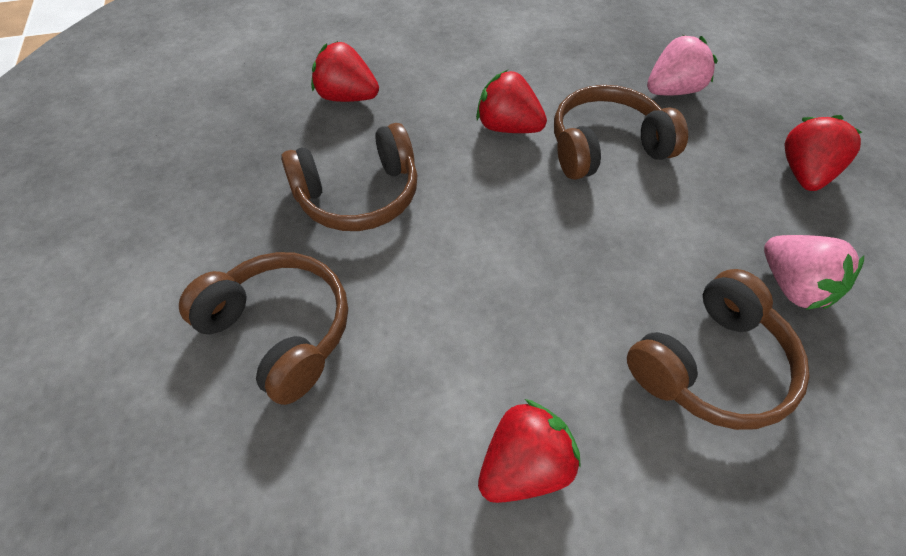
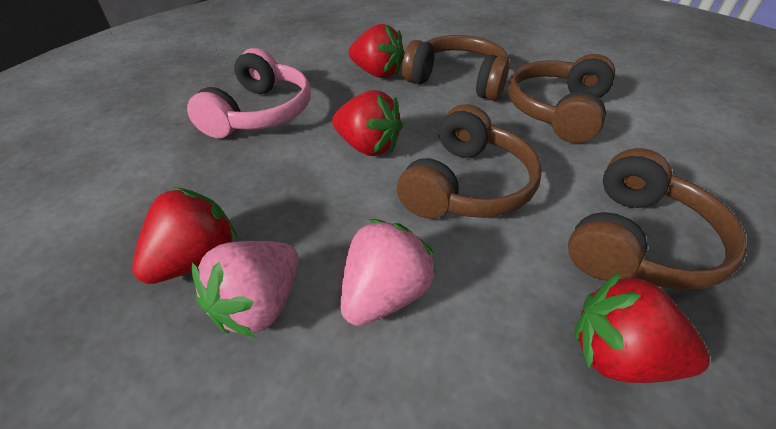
pink headphones: none = 0 -> [187,48,310,138] = 1

